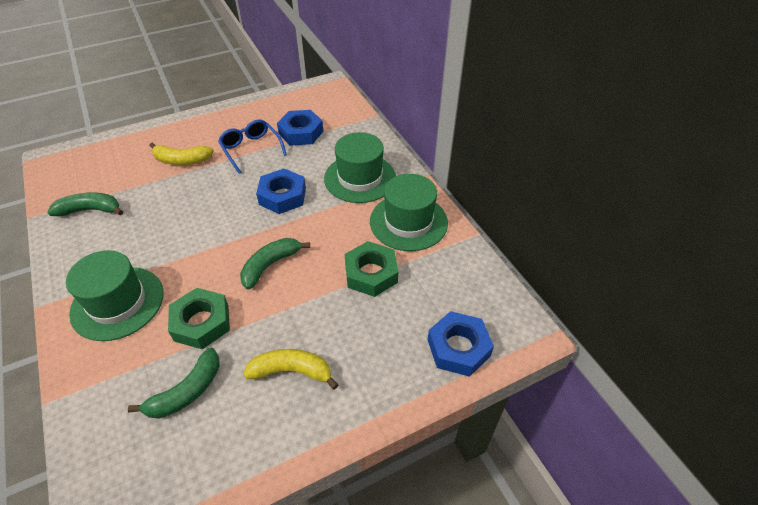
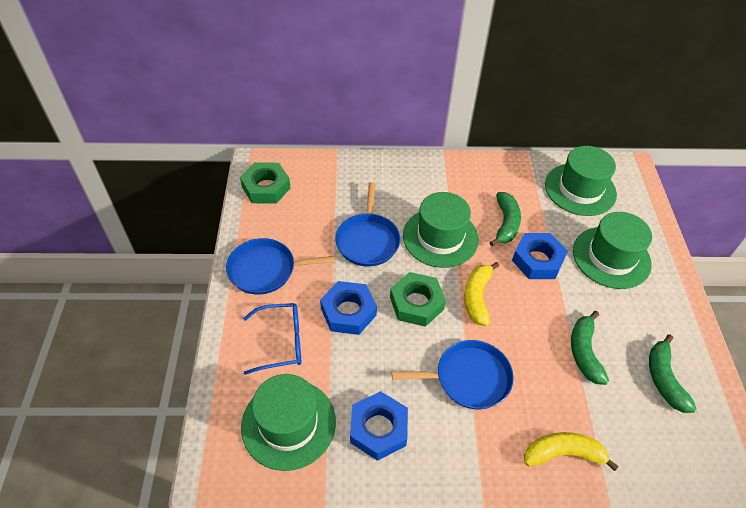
blue pan: none = 0 -> [226,238,335,295] [335,182,400,267] [392,340,514,409] = 3
green hat: [66,250,163,341] [324,132,396,203] [370,174,448,251] = 3 -> [241,374,336,471] [403,192,479,268] [545,146,617,216] [573,212,652,289] = 4

